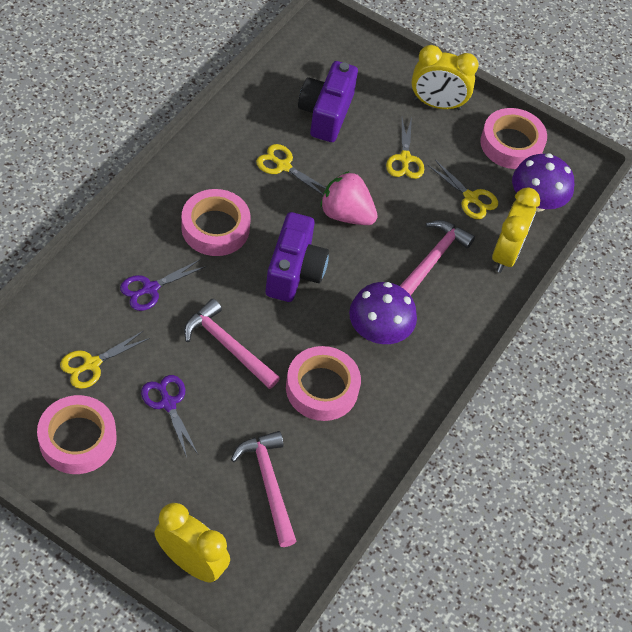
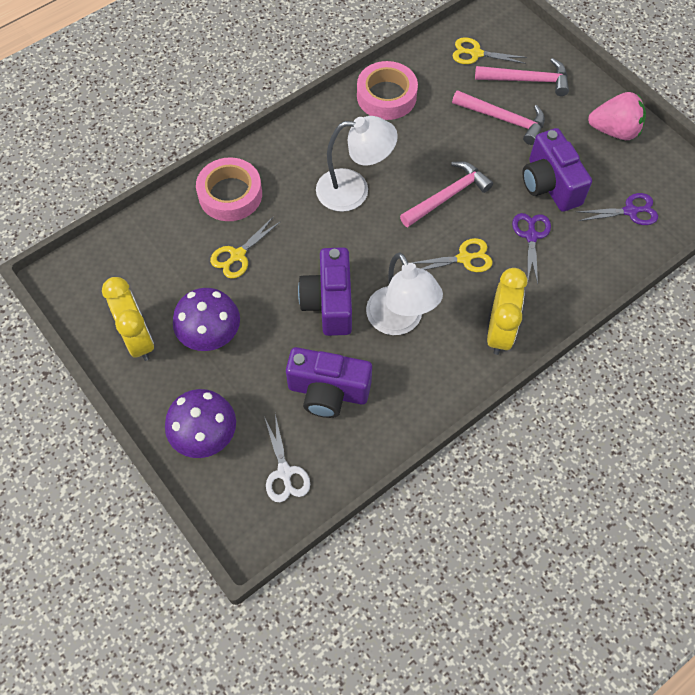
pink tape: [37,395,117,474] [181,189,251,256] [286,346,361,421] [480,108,547,169] = 4 -> [196,157,262,221] [357,61,418,120] = 2
purple camera: [265,212,329,302] [298,61,358,142] = 2 -> [286,347,372,418] [298,247,352,336] [522,128,592,212] = 3
white lamp: none = 0 -> [316,116,398,212] [366,253,443,335] = 2
white scissors: none = 0 -> [265,414,310,502] = 1
yellow clock: [154,503,230,583] [411,45,478,110] [492,188,540,273] = 3 -> [102,277,154,361] [487,268,527,355] = 2
yellow scissors: [60,331,150,389] [256,144,326,195] [386,117,424,179] [428,160,498,219] = 4 -> [210,216,281,279] [411,238,493,272] [453,37,527,64] = 3

